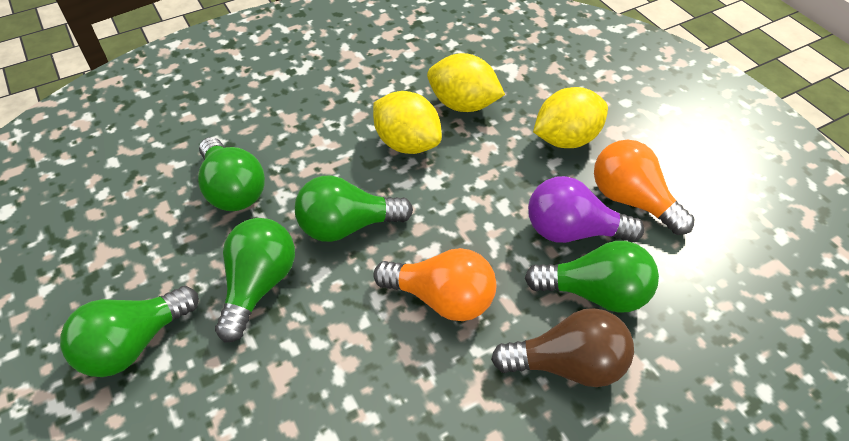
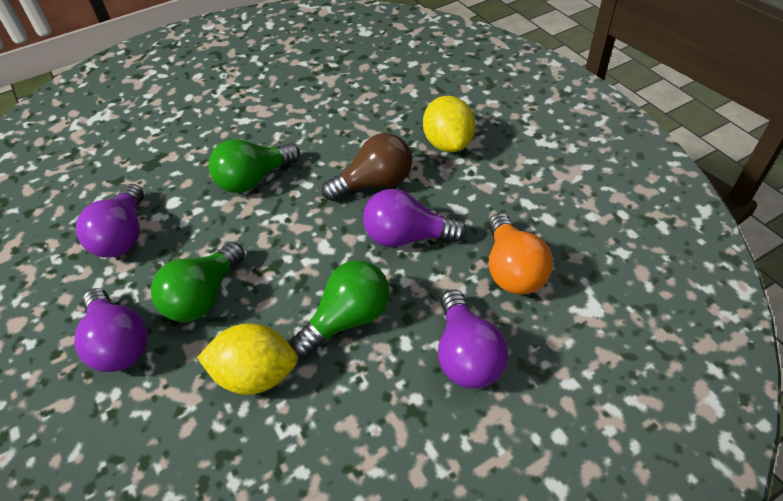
green light bulb: [60,286,199,377] [198,137,265,211] [215,218,295,342] [295,176,413,242] [525,241,659,313] = 5 -> [151,242,245,322] [209,139,300,193] [291,260,390,357] = 3
orange light bulb: [373,248,496,321] [594,139,695,235] = 2 -> [488,213,553,295] = 1
purple light bulb: [528,176,644,243] = 1 -> [74,288,148,372] [76,184,144,258] [363,189,467,247] [438,290,508,389] = 4
yellow lemon: [373,91,442,154] [427,53,505,112] [533,87,608,148] = 3 -> [197,323,298,395] [423,96,476,152] = 2

